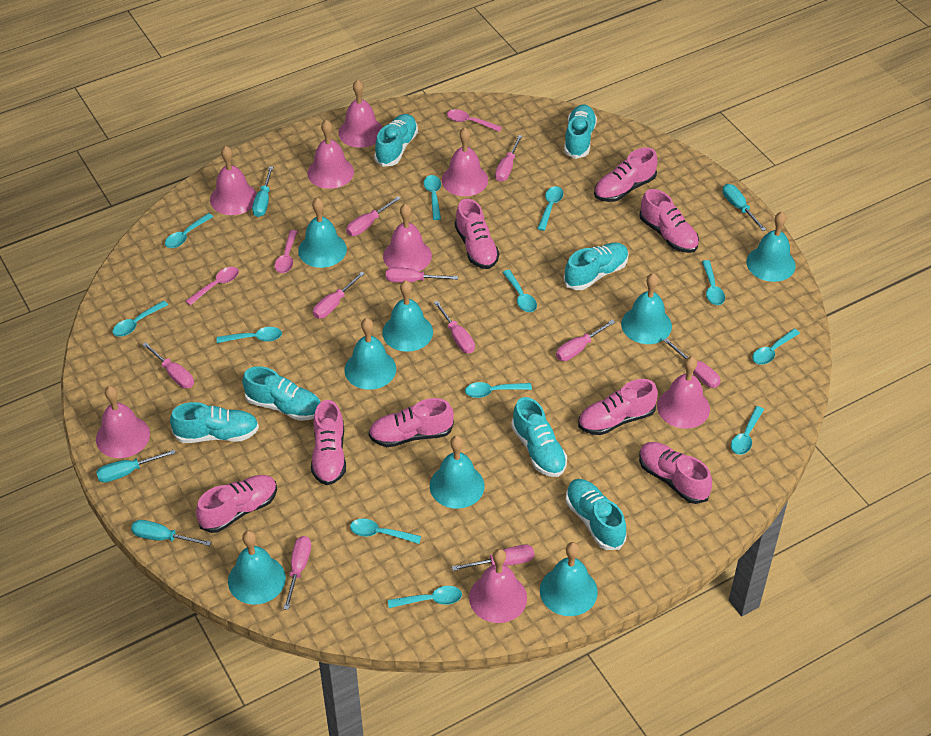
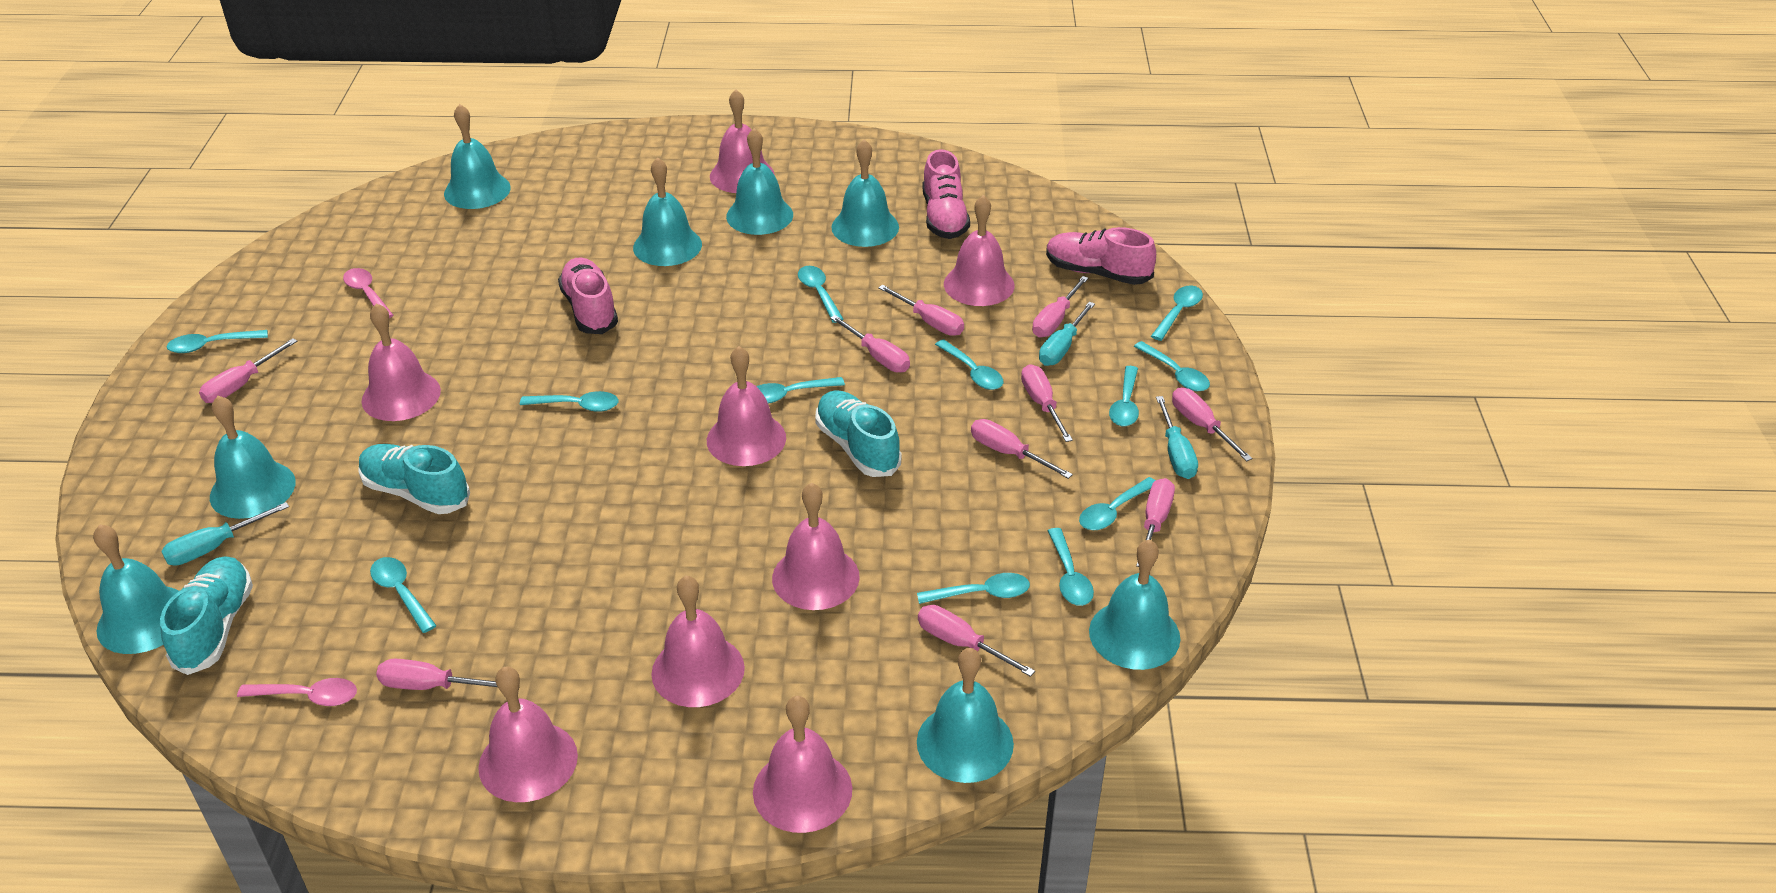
pink shoe: [196,475,277,533] [311,400,346,485] [368,398,454,447] [455,199,499,269] [578,379,658,435] [594,147,657,202] [639,189,699,253] [639,442,712,504] = 8 -> [558,257,618,334] [922,149,970,239] [1046,227,1156,285] = 3
pink spoon: [186,267,239,306] [275,230,298,273] [447,109,502,132] = 3 -> [237,678,357,706] [343,268,393,318] = 2
turquoise screwdriver: [96,450,176,483] [131,520,211,546] [252,166,273,217] [723,184,766,231] = 4 -> [161,502,289,566] [1039,302,1095,366] [1156,396,1198,479] = 3
turquoise shoe: [170,402,259,443] [242,366,321,421] [374,114,418,167] [511,397,567,477] [564,104,597,159] [564,243,629,290] [566,479,627,550] = 7 -> [160,557,253,675] [358,444,470,514] [815,390,902,477] = 3

